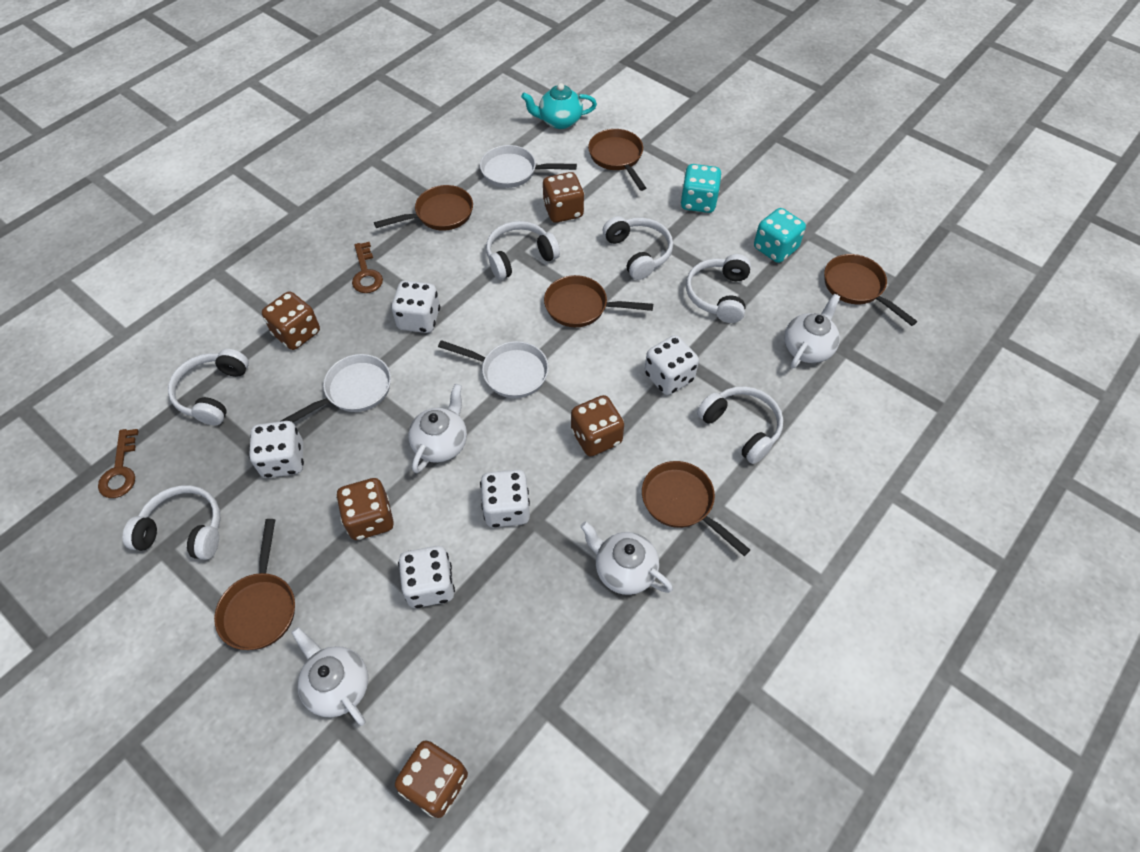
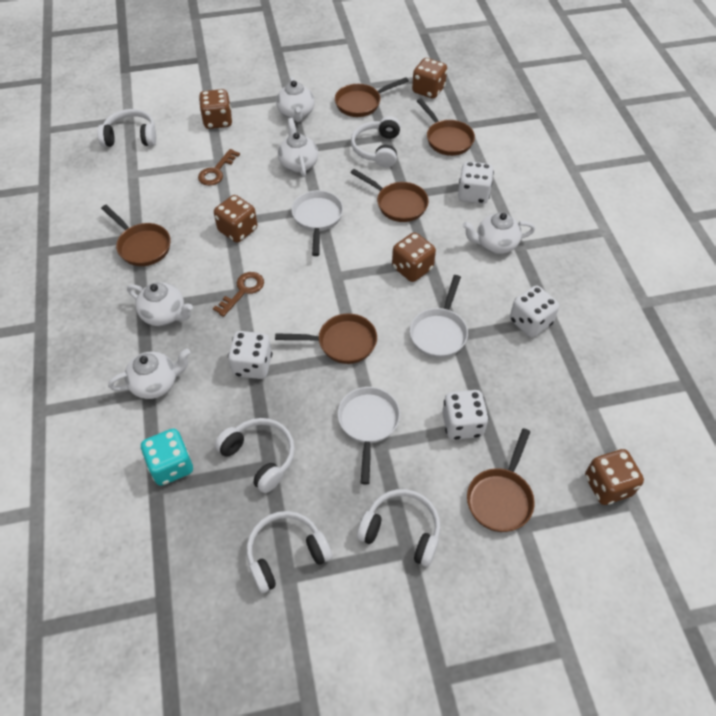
turquoise dice: [680,164,722,213] [754,208,806,263] = 2 -> [140,429,193,486] = 1
turquoise teapot: [521,83,597,129] = 1 -> none = 0
white dice: [249,421,304,478] [391,281,440,333] [398,546,455,608] [480,470,530,527] [645,335,699,395] = 5 -> [228,331,272,379] [442,390,489,440] [458,161,494,204] [510,286,559,337] = 4
white headphones: [123,485,220,560] [168,349,249,425] [486,221,560,280] [603,216,673,280] [686,254,751,323] [697,386,783,464] = 6 -> [97,109,156,147] [215,418,295,493] [247,511,332,593] [351,116,400,168] [357,489,440,567] = 5
white teapot: [291,627,368,726] [408,384,467,473] [580,521,673,595] [784,294,840,368] = 4 -> [108,349,191,399] [127,282,193,326] [276,77,315,122] [278,118,318,177] [463,213,535,254] = 5

